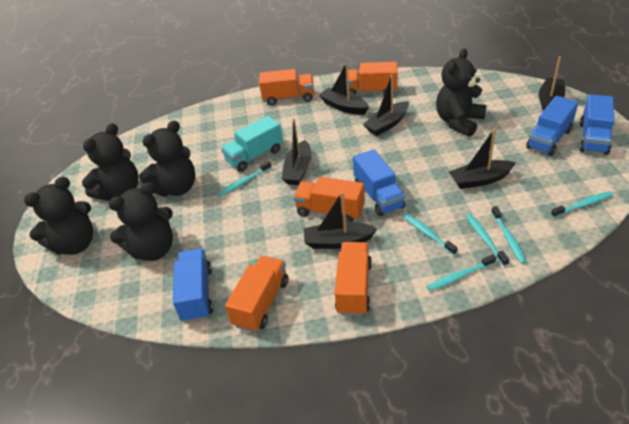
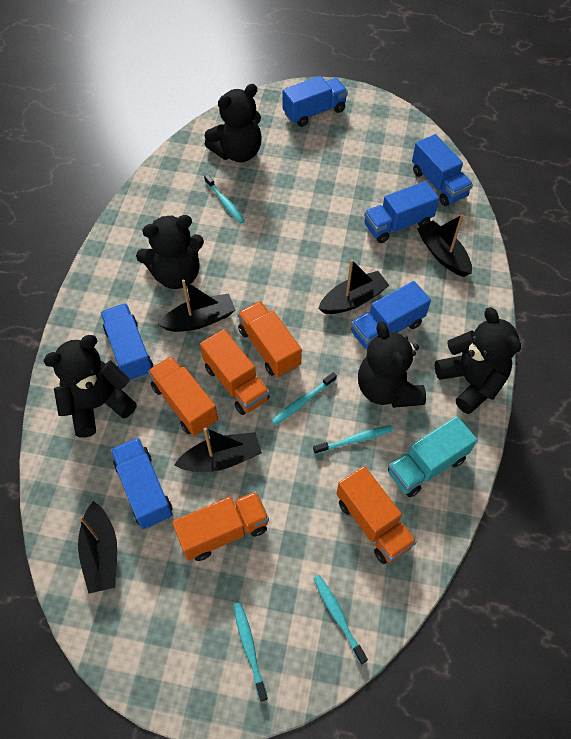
black boat: [282,118,312,185] [304,192,377,249] [319,63,369,115] [363,74,409,136] [449,128,516,189] [539,56,565,111] = 6 -> [78,501,117,594] [157,280,235,332] [174,427,262,472] [318,259,390,314] [417,214,472,277] = 5
blue truck: [173,248,213,322] [353,149,405,216] [526,96,578,156] [579,94,614,155] = 4 -> [101,303,153,382] [110,437,173,529] [283,76,348,127] [351,281,431,349] [364,181,439,243] [412,134,473,206] = 6
turquoise toothbrush: [218,161,272,197] [402,213,458,255] [427,254,496,291] [466,214,509,266] [491,206,527,264] [551,191,613,218] = 6 -> [204,174,245,224] [234,602,268,702] [272,372,337,425] [313,425,393,454] [313,575,368,664] = 5

